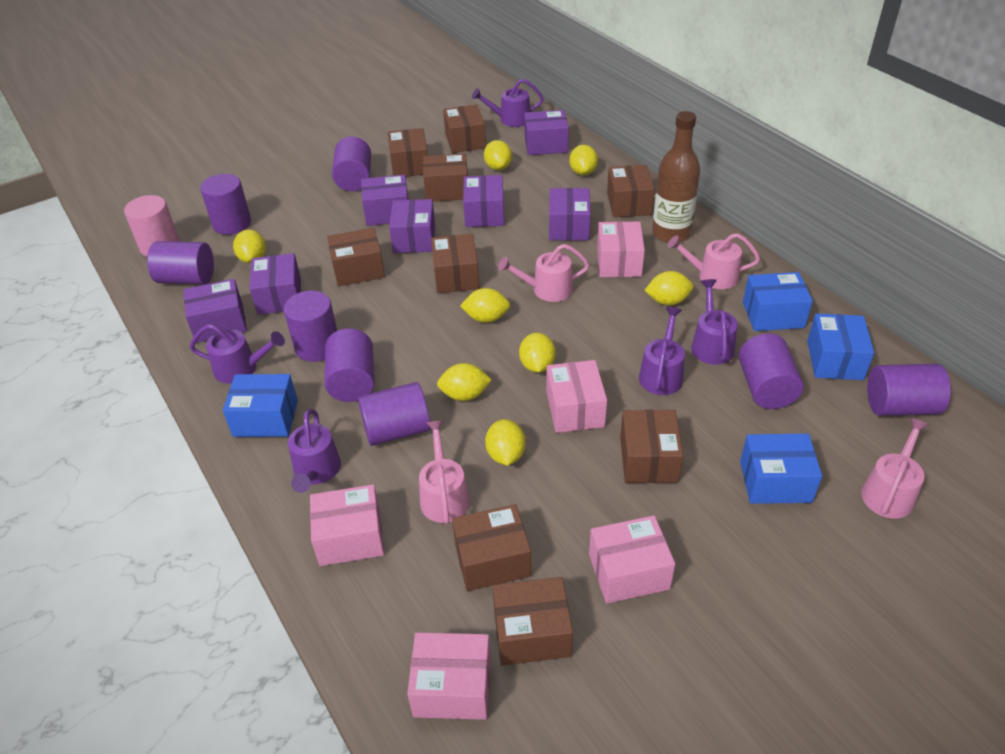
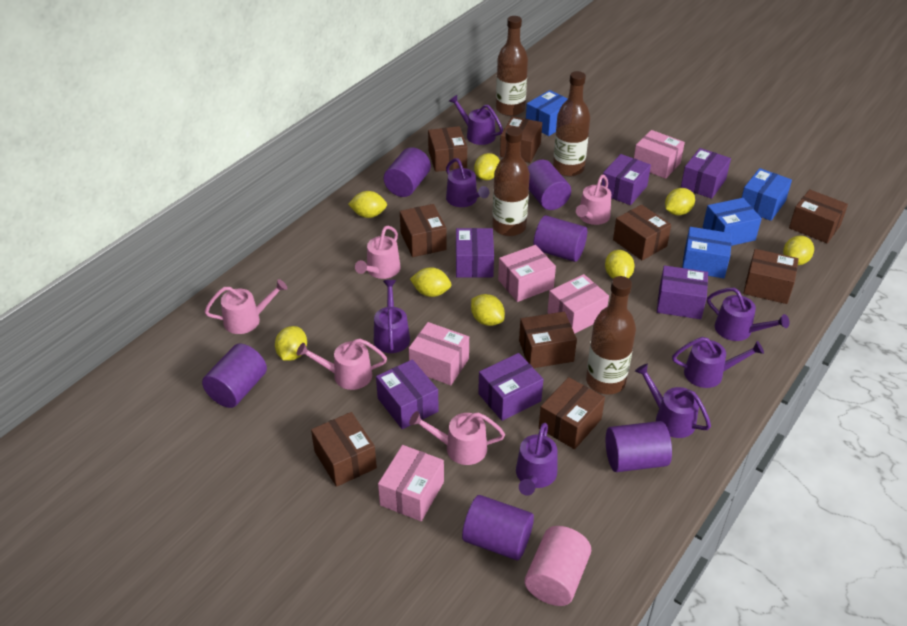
brown bottle: [652,111,700,243] = 1 -> [492,127,530,236] [496,16,528,116] [553,71,590,177] [586,276,636,395] = 4
pink watering can: [419,420,470,524] [498,244,590,302] [667,233,760,289] [861,418,929,519] = 4 -> [204,279,288,334] [297,339,387,390] [355,226,401,279] [409,411,505,465] [576,175,611,225] = 5
purple box: [183,279,247,343] [249,253,301,315] [361,175,408,226] [389,199,435,253] [463,175,504,227] [524,110,569,155] [549,188,591,240] = 7 -> [376,359,439,429] [456,228,494,278] [478,353,543,421] [602,154,651,205] [657,265,708,319] [681,148,731,199] = 6
purple cylinder: [147,241,214,284] [200,174,251,235] [284,291,337,362] [325,329,374,402] [332,136,371,191] [358,382,430,446] [738,333,804,409] [867,364,951,416] = 8 -> [202,344,267,408] [384,147,431,197] [462,495,534,560] [528,160,571,210] [533,215,587,262] [606,421,672,472] = 6
purple watering can: [190,324,285,384] [288,409,341,493] [472,79,544,127] [639,307,685,395] [691,279,738,365] = 5 -> [374,280,410,353] [446,158,489,207] [449,95,503,145] [516,423,557,496] [635,364,711,438] [672,337,764,388] [707,288,789,341] = 7

